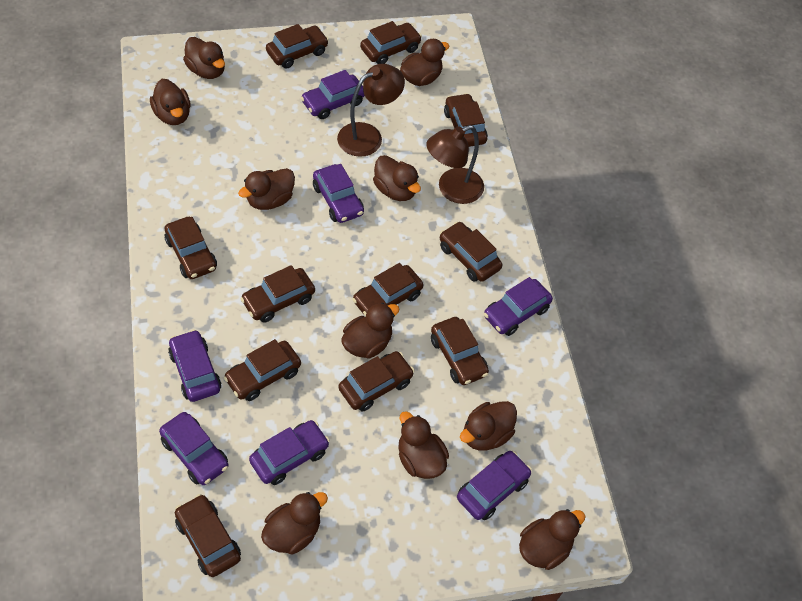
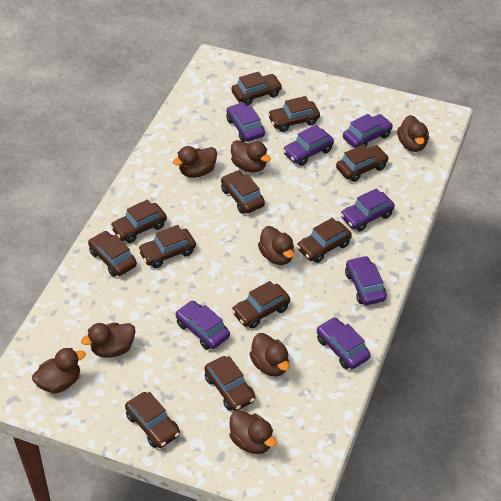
brown duck: [150,79,191,125] [183,37,225,79] [238,168,295,210] [261,492,328,554] [341,303,399,359] [373,155,421,201] [398,411,449,479] [400,39,449,86] [460,401,517,451] [519,509,586,570] = 10 -> [32,348,86,393] [81,323,136,358] [173,146,217,178] [229,410,277,454] [231,140,271,173] [250,333,289,377] [258,226,294,265] [397,115,429,152] = 8
brown lamp: [337,64,405,157] [426,125,484,204] = 2 -> none = 0

